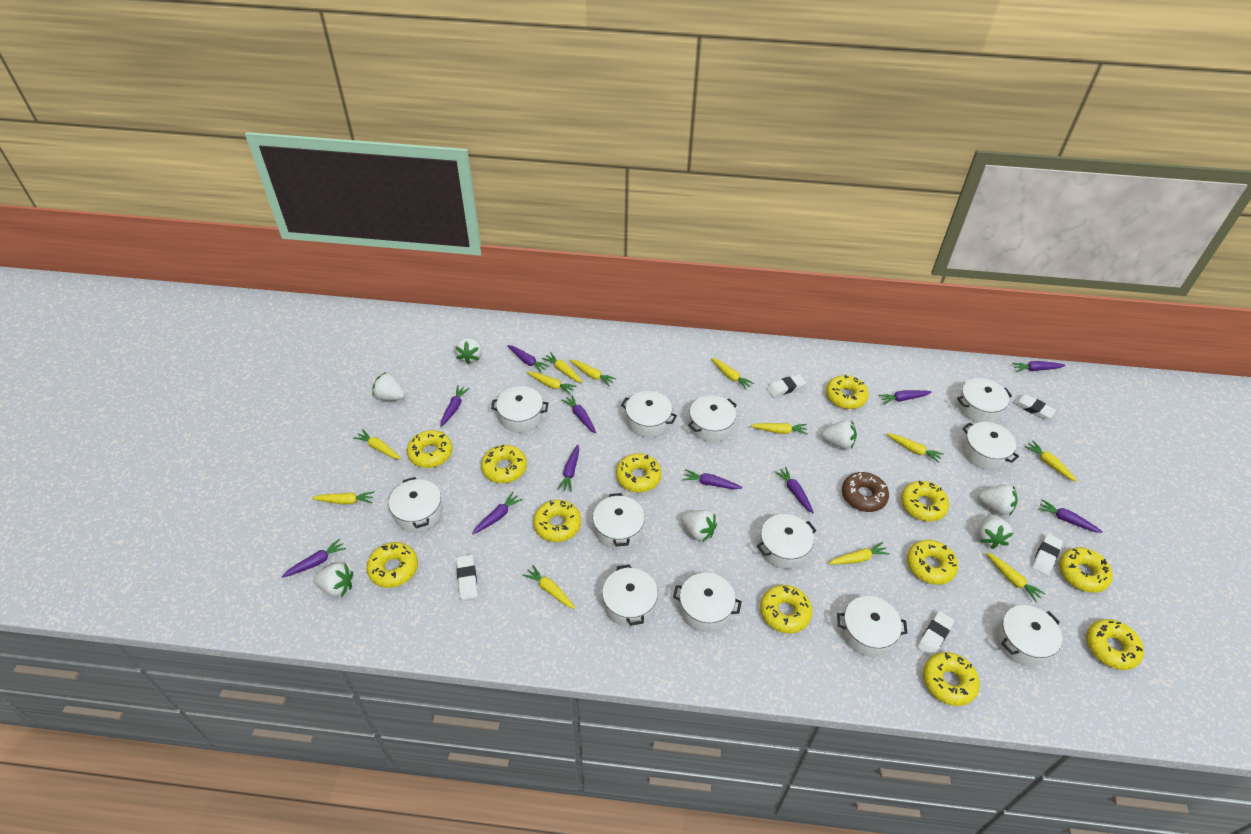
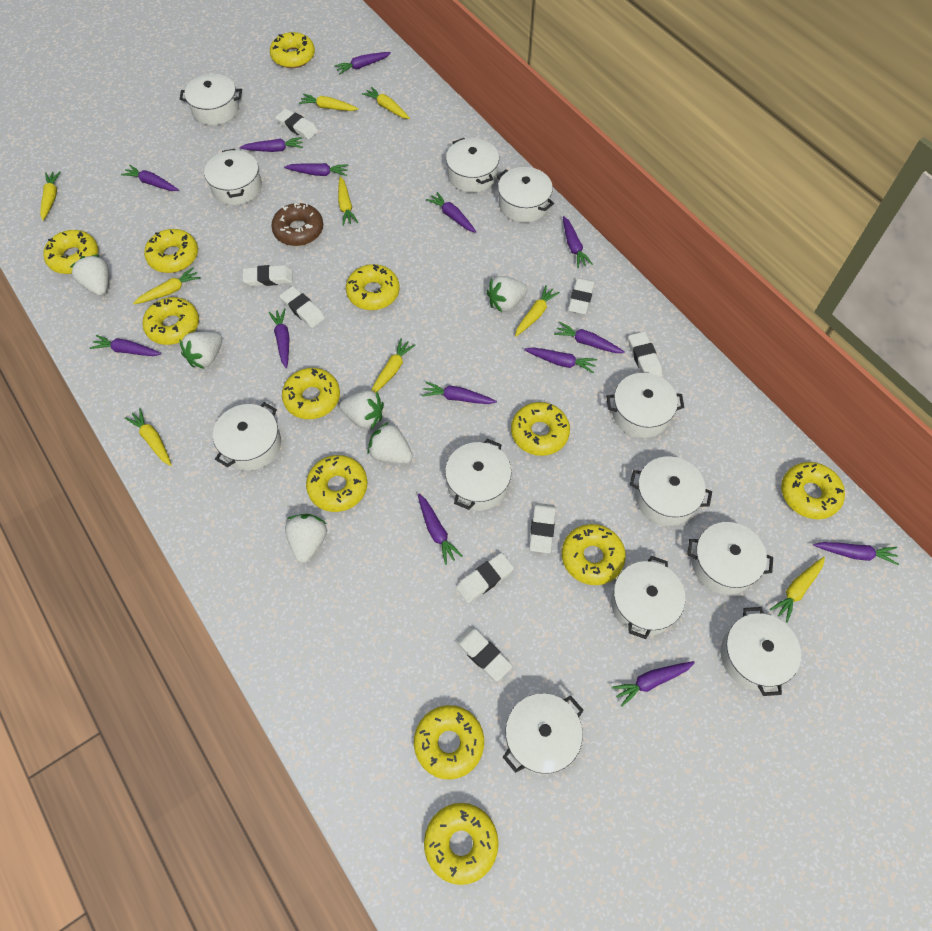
purple carrot: [282,538,346,578] [441,385,470,427] [472,492,523,534] [507,345,550,373] [558,444,579,492] [562,395,596,433] [682,469,742,489] [774,467,814,513] [879,390,932,404] [1012,361,1066,372] [1038,500,1103,533] = 11 -> [90,335,162,356] [121,165,179,191] [240,137,303,152] [269,309,290,368] [284,163,349,176] [334,52,391,74] [418,493,463,565] [422,382,497,404] [426,192,476,233] [524,347,597,373] [554,322,625,353] [563,216,593,268] [612,661,695,707] [813,542,899,565] = 14
white eraser: [456,555,478,600] [767,374,806,397] [917,611,954,657] [1013,394,1056,419] [1032,534,1063,575] = 5 -> [243,265,293,286] [276,109,318,140] [280,286,325,328] [455,627,512,681] [456,553,514,603] [529,503,556,553] [568,278,595,314] [628,332,662,377] = 8
white strawberry: [313,563,353,597] [372,372,405,400] [455,337,482,365] [681,510,717,542] [821,420,857,449] [978,484,1018,515] [979,514,1013,549] = 7 -> [70,255,109,296] [180,332,222,369] [285,514,327,563] [339,390,384,429] [367,422,413,464] [487,276,527,312] = 6
yellow carrot: [312,491,375,504] [353,429,401,459] [523,565,576,609] [527,372,577,395] [542,352,583,383] [570,360,616,386] [711,358,754,390] [750,423,808,434] [828,542,890,565] [887,433,944,463] [986,552,1045,602] [1025,441,1077,482] = 12 -> [40,172,61,221] [125,408,171,466] [133,267,201,304] [299,94,359,111] [338,176,358,226] [362,86,410,119] [372,338,415,393] [515,285,560,337] [770,557,825,623] = 9

